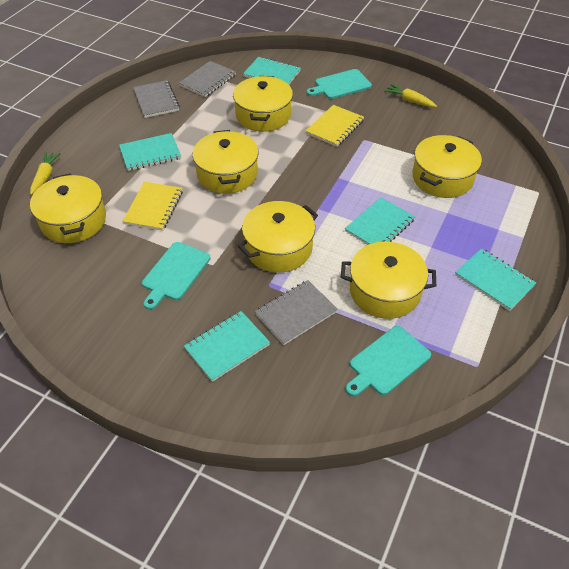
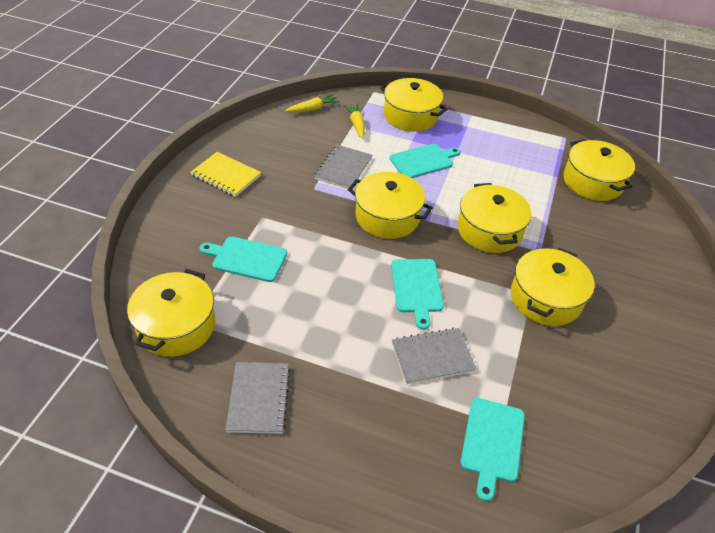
turquoise cutting board: [142,242,211,310] [307,69,372,99] [346,326,431,396] = 3 -> [200,236,287,282] [390,144,461,178] [391,259,444,330] [460,398,525,501] = 4
turquoise notebook: [119,133,181,171] [184,311,270,382] [243,57,301,84] [345,197,415,245] [455,248,536,311] = 5 -> none = 0
yellow notebook: [122,182,183,231] [306,105,364,147] = 2 -> [190,152,261,197] = 1

